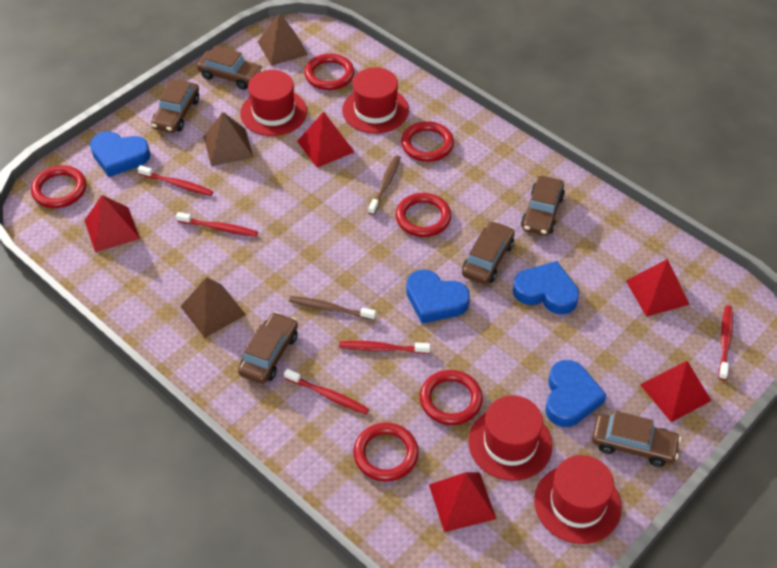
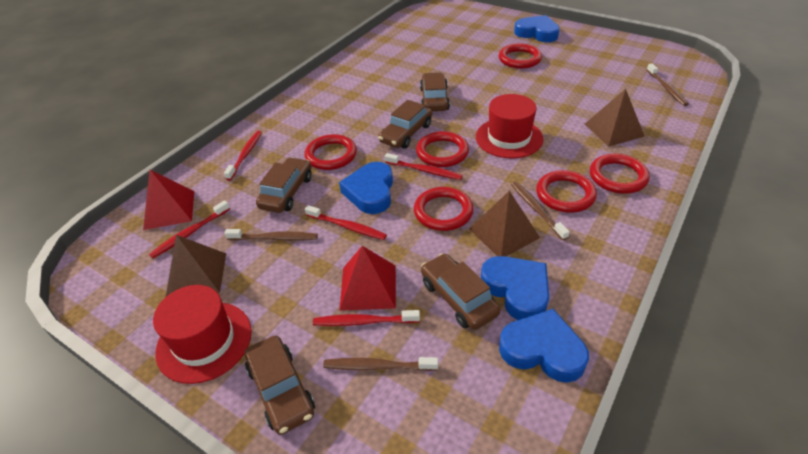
brown car: [151,79,199,133] [197,46,264,90] [238,312,298,384] [462,221,515,285] [521,176,565,236] [592,411,681,467] = 6 -> [244,335,315,435] [256,157,312,213] [378,100,432,148] [420,72,450,111] [421,253,500,330] = 5
brown toothbrush: [289,296,376,320] [368,155,401,215] = 2 -> [224,229,318,241] [323,357,438,371] [511,182,570,240] [647,63,689,106] = 4
red hat: [240,70,307,136] [342,67,409,134] [468,395,552,481] [534,455,622,544] = 4 -> [153,285,252,384] [476,94,543,159] = 2
red pyramid: [84,195,140,252] [297,111,354,168] [429,472,496,532] [626,259,690,317] [640,361,711,422] = 5 -> [143,170,194,230] [339,246,396,311] = 2

